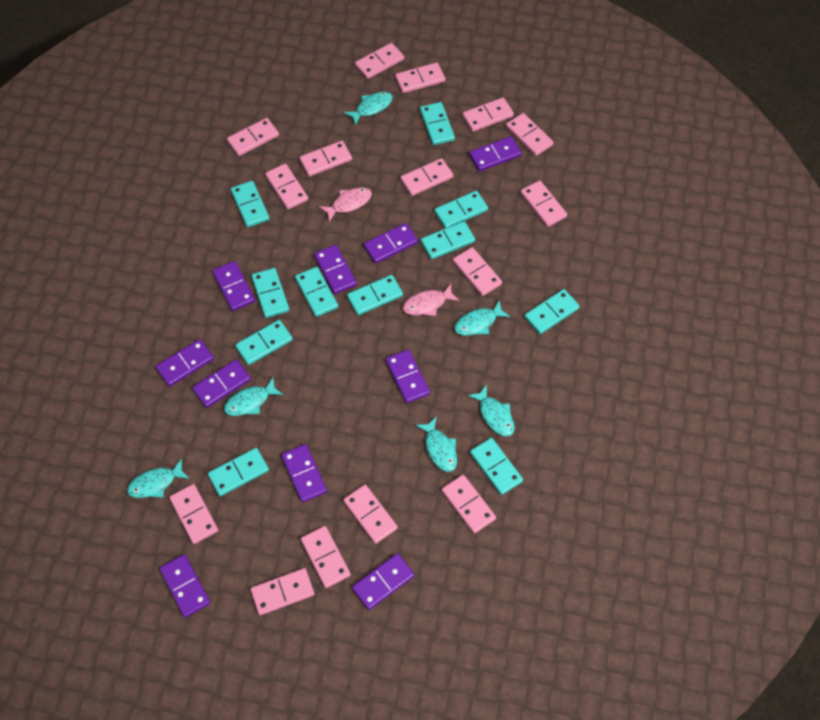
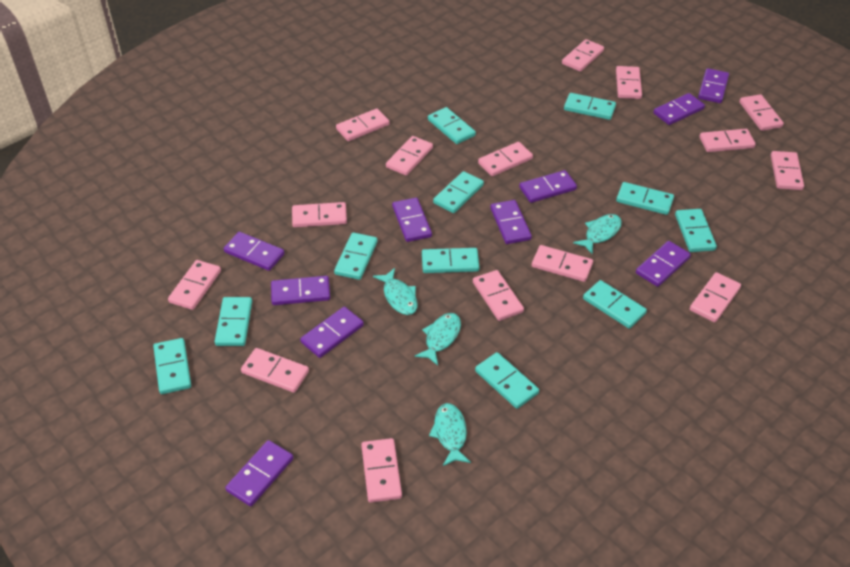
pink fish: [319,187,372,222] [403,284,460,316] = 2 -> none = 0
turquoise fish: [127,458,190,498] [224,377,283,416] [344,91,393,126] [415,416,457,472] [454,301,510,335] [468,384,515,437] = 6 -> [373,268,417,315] [415,313,461,366] [429,403,471,466] [573,214,622,254] = 4

